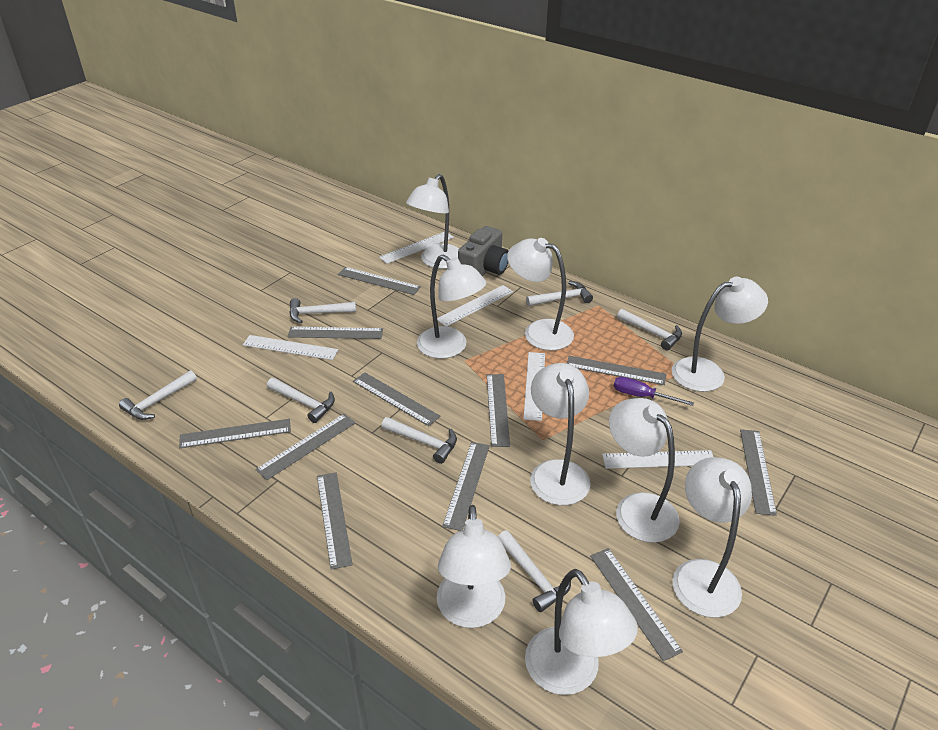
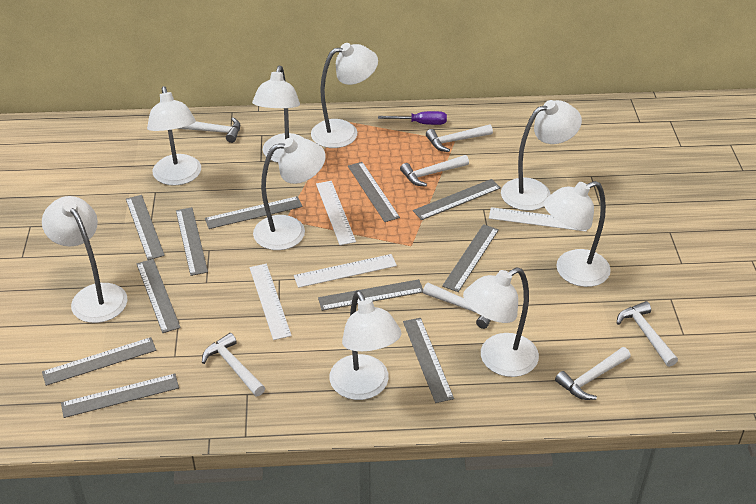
grey camera: [458,226,508,276] = 1 -> none = 0
white ruler: [243,335,338,360] [379,232,454,264] [437,285,513,326] [523,352,545,421] [602,450,713,469] = 5 -> [250,264,292,340] [294,254,397,288] [316,181,356,245] [489,207,587,232] = 4

